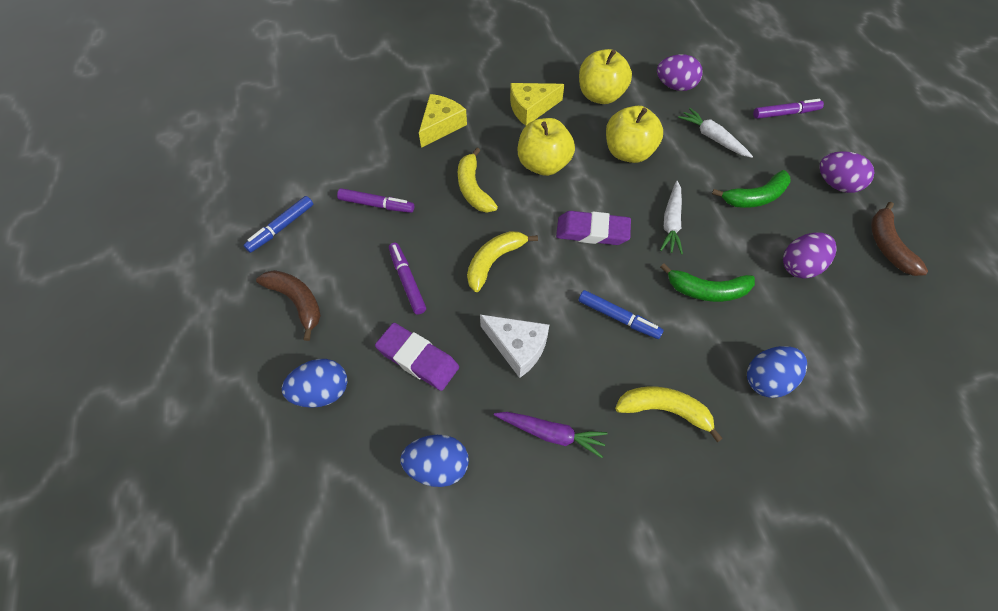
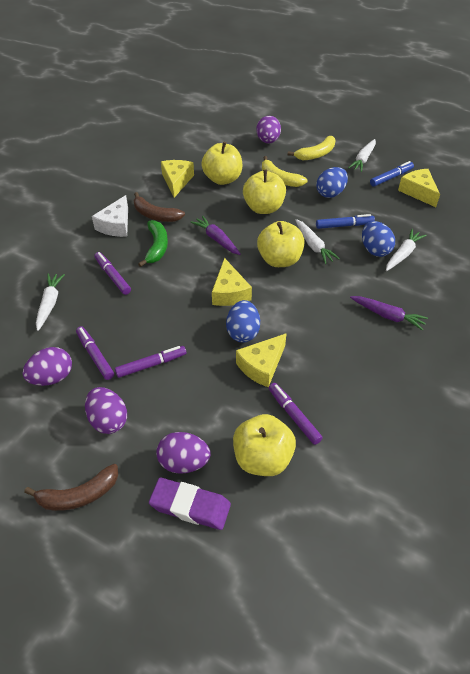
green banana: [660,263,755,302] [712,170,791,208] = 2 -> [138,220,168,267] = 1
purple carrot: [494,412,608,458] = 1 -> [190,216,241,255] [350,296,428,331] = 2
purple egg: [657,54,703,91] [783,232,837,279] [819,151,875,193] = 3 -> [23,347,72,386] [85,387,127,434] [156,432,211,474] [256,116,281,144] = 4
purple eraser: [375,323,459,391] [556,211,631,245] = 2 -> [149,478,231,530] = 1
purple marker: [337,188,414,213] [389,243,426,314] [753,99,824,119] = 3 -> [76,326,114,380] [94,252,131,295] [115,346,186,378] [269,383,323,445] = 4
white carrot: [660,181,683,255] [678,108,753,158] = 2 -> [36,274,65,331] [295,219,340,264] [348,139,376,172] [386,229,427,271] = 4
yellow apple: [518,118,575,176] [579,49,632,104] [606,106,663,163] = 3 -> [201,142,242,185] [233,414,296,476] [243,170,286,214] [257,221,304,267] = 4
yellow banana: [458,148,498,213] [467,231,538,292] [615,387,723,442] = 3 -> [262,156,308,187] [288,136,335,160] = 2
yellow cheese: [419,94,467,148] [510,83,564,126] = 2 -> [161,160,194,198] [212,258,252,306] [236,333,287,387] [398,169,440,207] = 4

